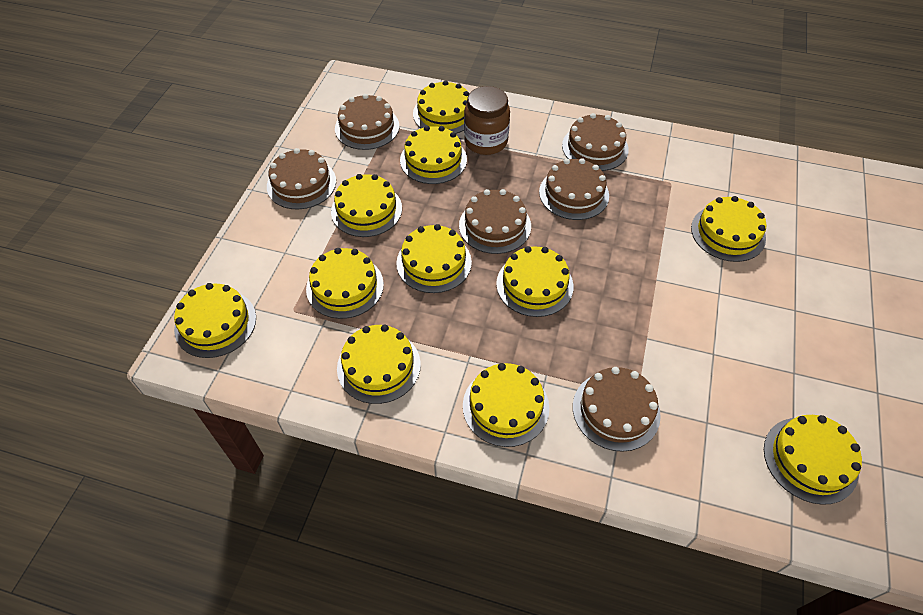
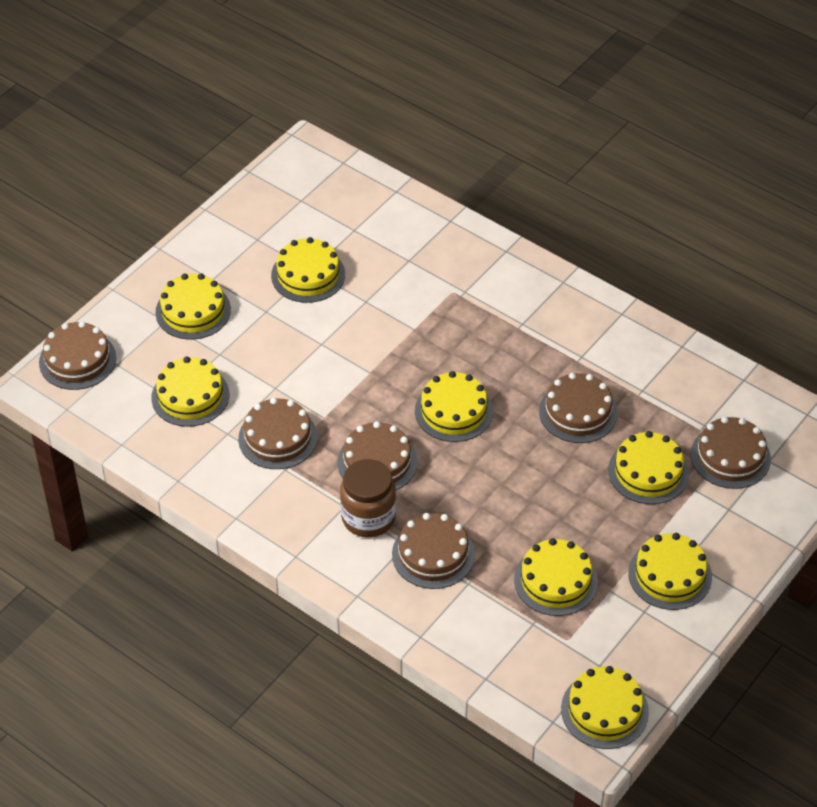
yellow cake: [174,283,256,358] [306,248,384,319] [331,174,402,237] [337,324,421,404] [396,224,472,293] [400,126,467,184] [413,80,469,134] [463,363,549,447] [496,246,574,317] [691,196,767,262] [764,415,862,505] = 11 -> [151,357,229,427] [155,274,231,340] [271,237,345,303] [415,371,493,442] [514,538,598,616] [561,666,649,749] [608,431,689,504] [628,533,712,610] = 8

